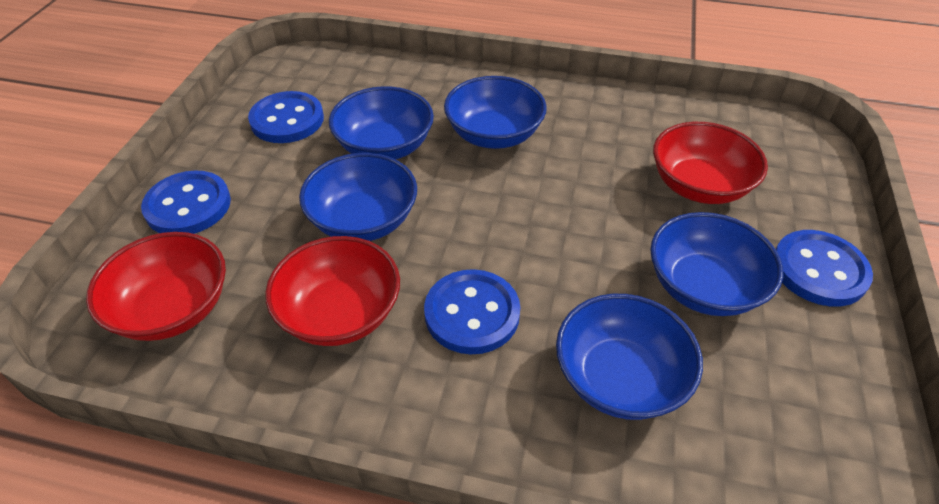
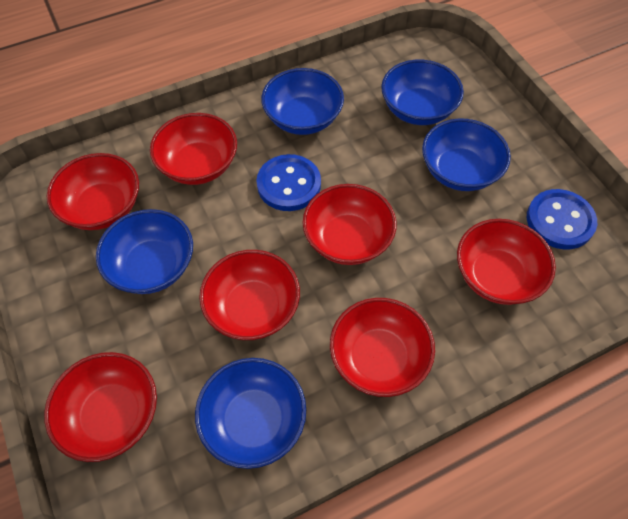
blue button: [141,170,231,234] [248,91,324,143] [424,269,520,354] [776,230,873,307] = 4 -> [256,154,321,211] [527,189,597,249] = 2
red bowl: [86,232,226,341] [265,236,400,346] [653,122,768,204] = 3 -> [44,352,157,462] [47,153,139,230] [150,113,237,185] [199,250,300,340] [302,184,397,265] [330,298,435,397] [457,219,556,305] = 7

